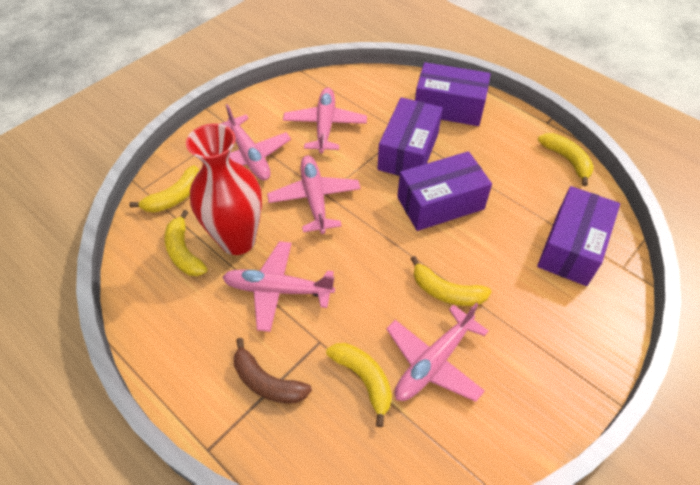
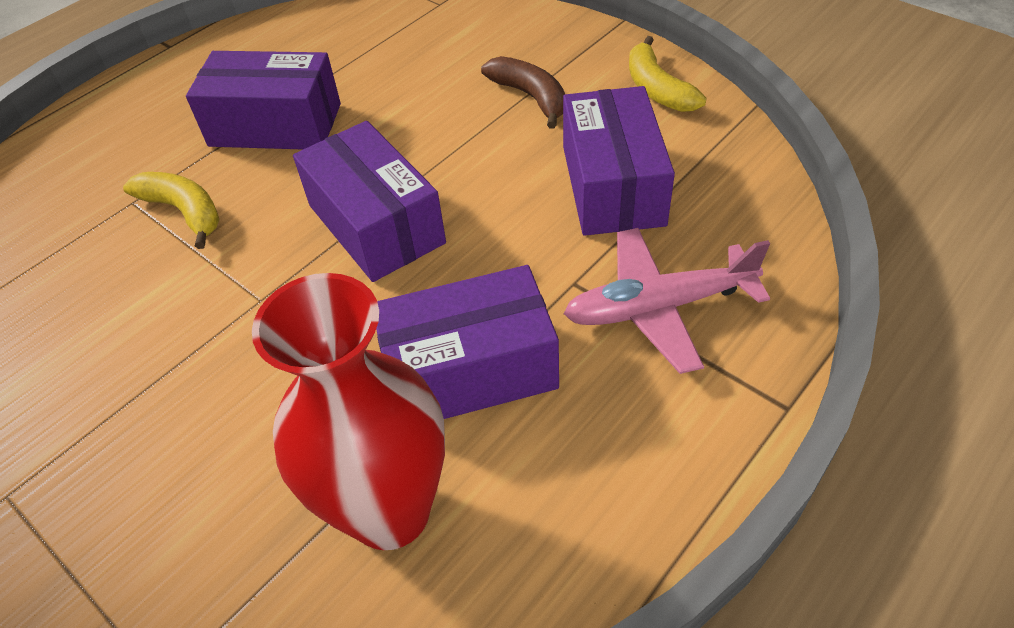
pink plane: [220,104,291,180] [222,241,335,332] [267,156,361,234] [283,88,367,153] [386,302,488,402] = 5 -> [564,228,770,374] = 1
yellow banana: [129,165,199,213] [164,210,208,276] [326,343,392,427] [411,256,492,306] [538,133,594,186] = 5 -> [123,172,220,249] [629,36,707,112] = 2

